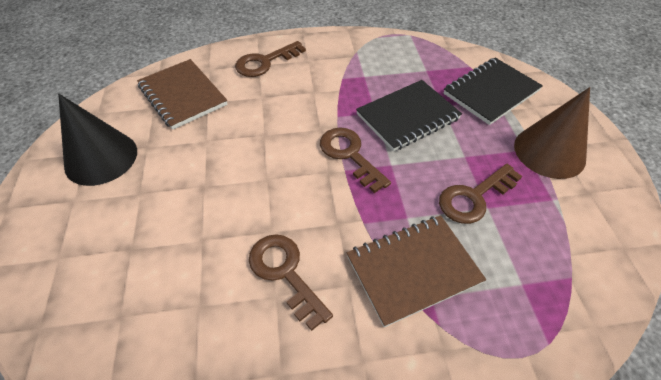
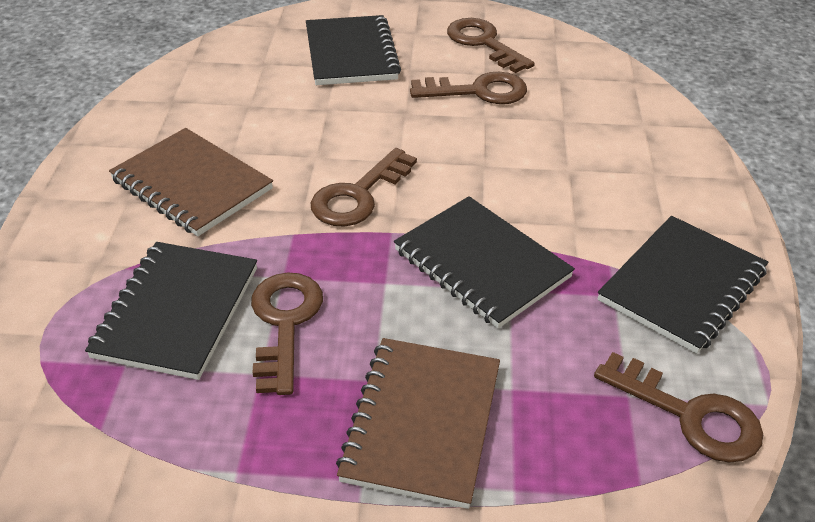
black cone: [58,94,137,186] = 1 -> none = 0
black notebook: [356,80,462,151] [443,58,543,125] = 2 -> [85,242,257,380] [306,15,401,85] [394,196,575,329] [598,216,768,354] = 4
brown cone: [514,87,590,179] = 1 -> none = 0
brown key: [235,41,306,77] [249,234,333,331] [320,127,391,193] [439,164,522,224] = 4 -> [251,272,323,395] [311,148,417,227] [410,72,527,104] [447,18,535,73] [594,352,763,463] = 5

